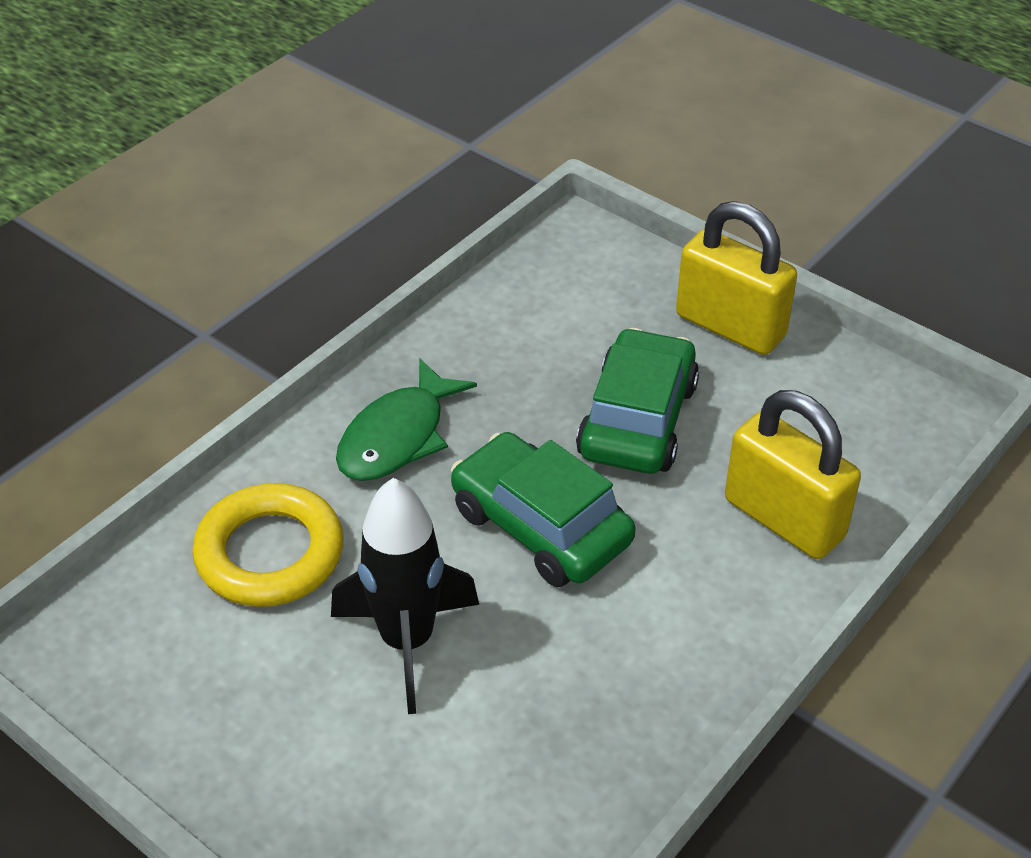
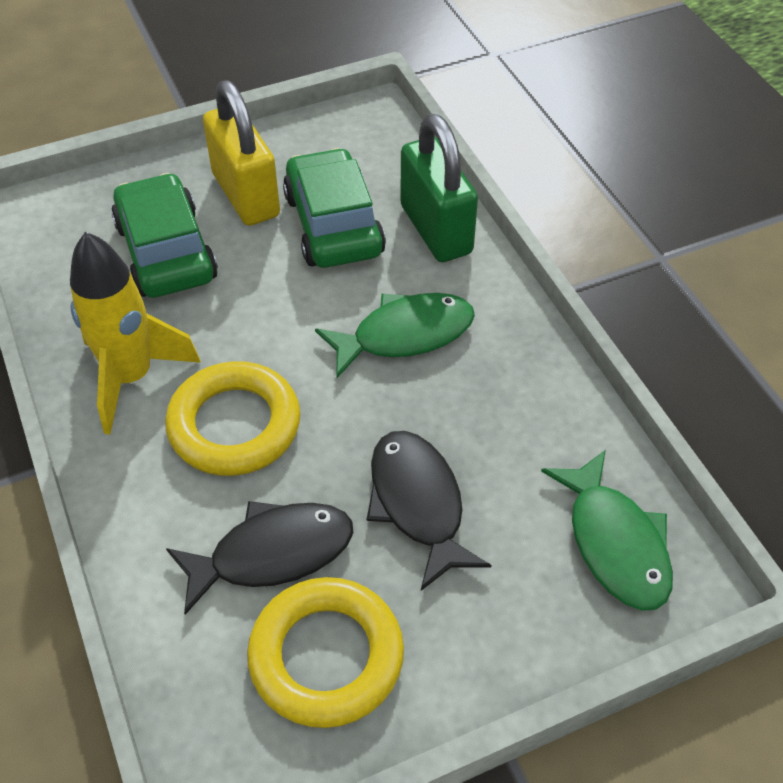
black fish: none = 0 -> [166,501,353,615] [367,431,491,591] = 2
black rocket: [331,478,479,714] = 1 -> none = 0
green fish: [336,358,477,481] = 1 -> [315,293,475,378] [541,450,673,611] = 2
green padlock: none = 0 -> [400,114,478,262] = 1
yellow padlock: [676,201,797,355] [725,390,861,559] = 2 -> [203,80,280,226] = 1
yellow ring: [192,483,344,607] = 1 -> [165,361,301,476] [247,577,404,728] = 2
yellow rocket: none = 0 -> [70,232,201,435] = 1

